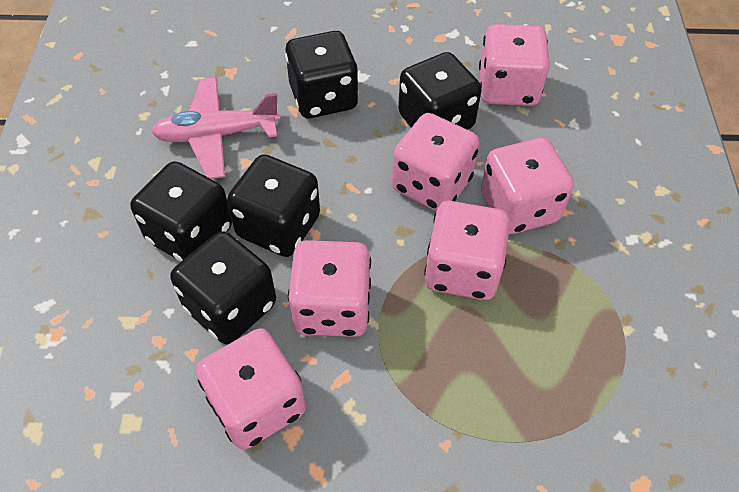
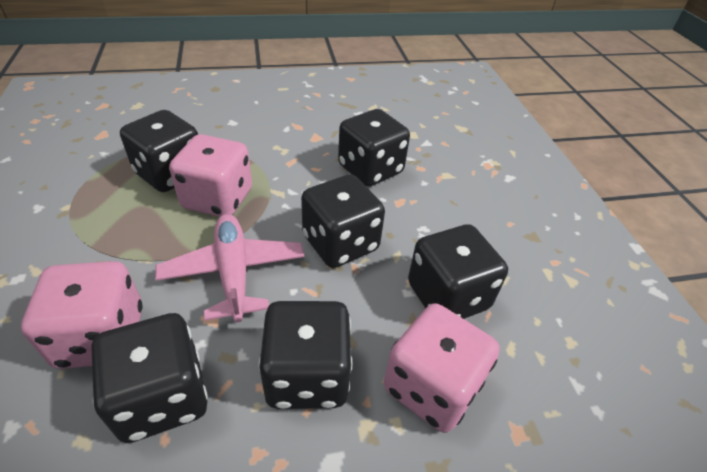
black dice: [130,161,232,262] [170,231,276,344] [227,154,320,257] [285,31,358,118] [398,52,482,130] = 5 -> [91,313,208,443] [120,110,198,192] [258,301,353,409] [301,174,385,268] [338,109,410,187] [408,224,508,319] = 6
pink dice: [196,328,306,450] [288,240,371,337] [392,113,480,211] [424,201,510,300] [479,24,550,106] [481,138,574,234] = 6 -> [21,261,143,369] [169,134,252,217] [384,303,500,433] = 3

